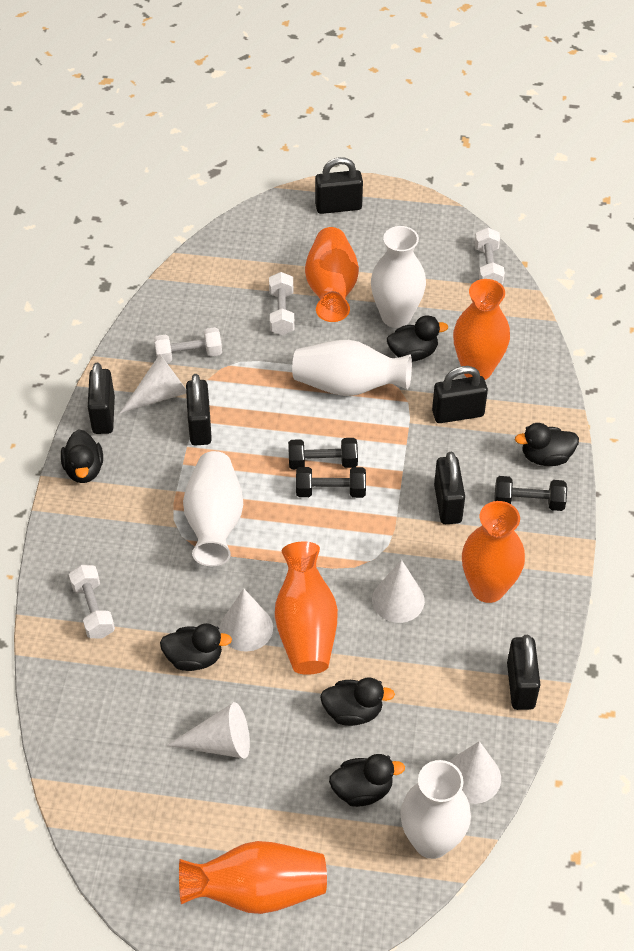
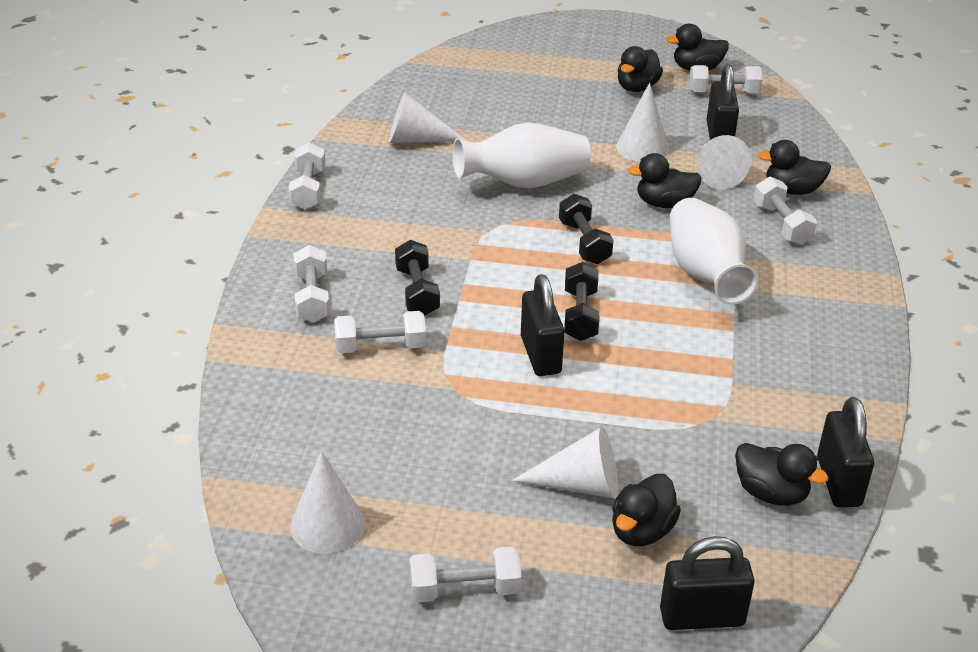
black padlock: [88,363,115,434] [186,374,212,445] [315,157,363,214] [432,366,488,423] [434,452,465,524] [507,635,541,710] = 6 -> [521,274,565,376] [660,536,755,630] [707,64,739,140] [817,397,874,507] = 4
orange vase: [179,841,327,914] [275,541,338,675] [305,227,359,322] [453,279,510,380] [462,501,525,603] = 5 -> none = 0
white dumbbell: [69,565,115,638] [154,327,222,363] [269,272,295,335] [475,227,505,285] = 4 -> [289,142,326,210] [294,245,330,323] [334,311,426,353] [410,547,522,602] [689,65,762,93] [754,177,817,245] = 6
white vase: [183,451,243,566] [292,340,412,396] [371,226,426,328] [401,760,471,859] = 4 -> [452,123,591,188] [670,198,759,305] = 2

